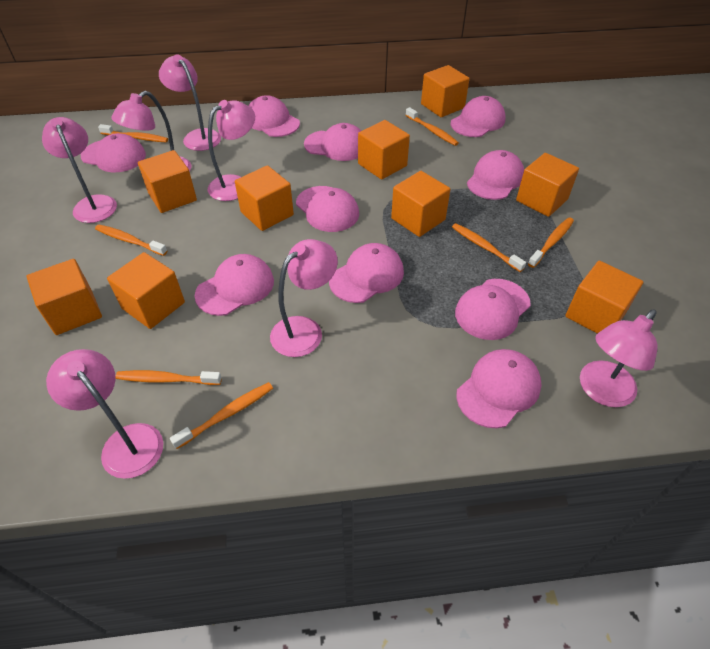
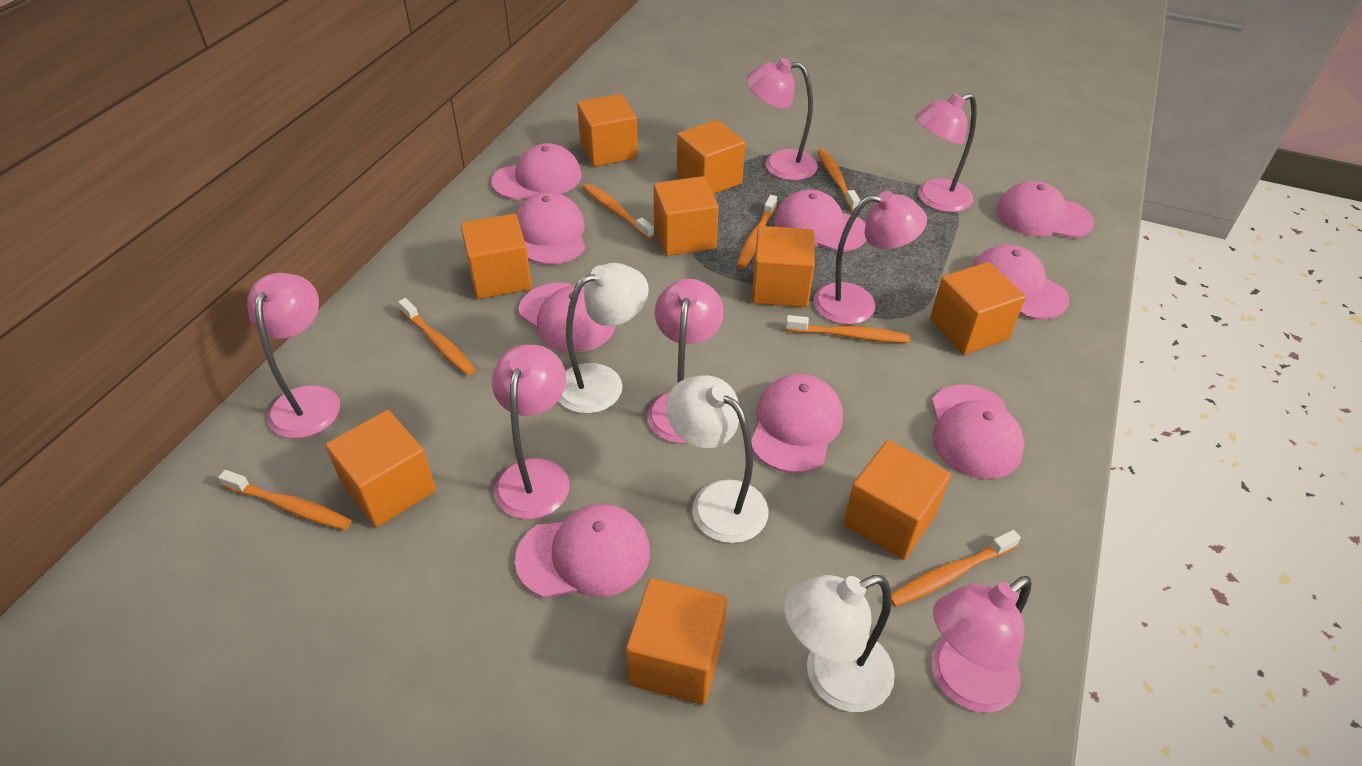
pink cap: [81,133,146,172] [195,254,274,316] [248,95,300,137] [296,186,359,232] [304,123,361,161] [329,243,404,303] [451,96,506,137] [455,279,531,340] [456,349,542,428] [467,150,524,200] = 10 -> [491,143,582,200] [515,504,650,598] [516,192,585,265] [519,283,616,352] [751,374,843,473] [774,190,866,252] [932,384,1025,479] [971,245,1069,320] [996,181,1094,238] = 9
white lamp: none = 0 -> [558,263,649,414] [666,375,769,543] [784,575,895,712] = 3

